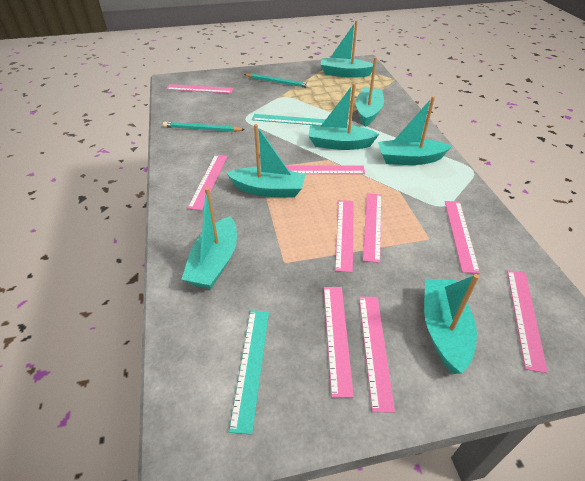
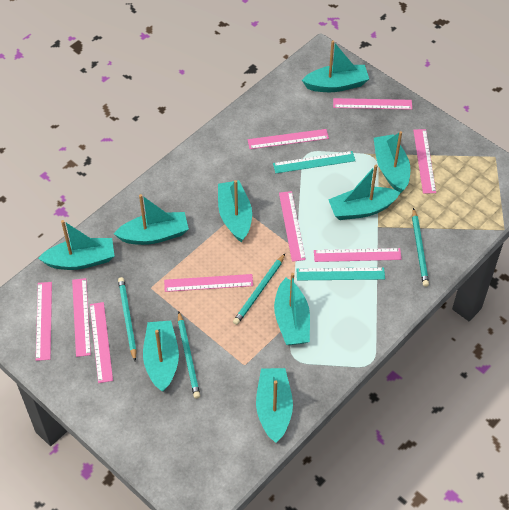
turquoise boat: [181,187,237,289] [227,124,306,198] [309,83,379,150] [320,21,373,78] [355,57,384,127] [378,96,452,165] [424,274,479,374] = 7 -> [38,220,115,270] [114,194,189,245] [143,321,179,392] [218,180,252,243] [256,368,293,443] [274,273,310,345] [302,40,369,92] [328,165,401,220] [374,131,410,192] = 9
turquoise pencil: [163,122,245,132] [244,74,310,88] = 2 -> [118,277,137,361] [178,311,200,399] [233,254,285,325] [412,208,429,287] = 4

